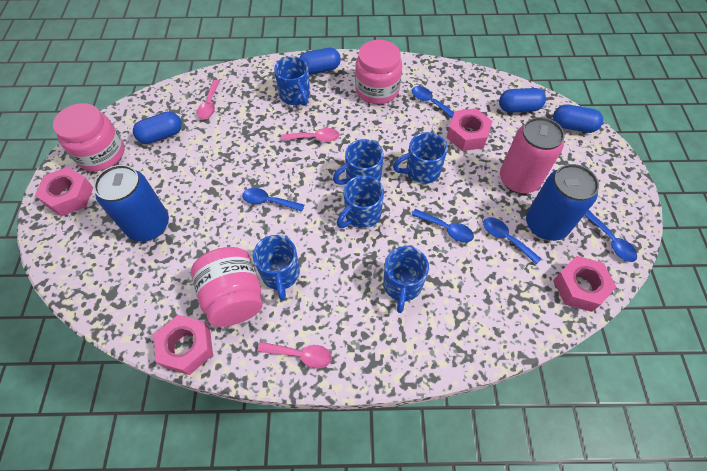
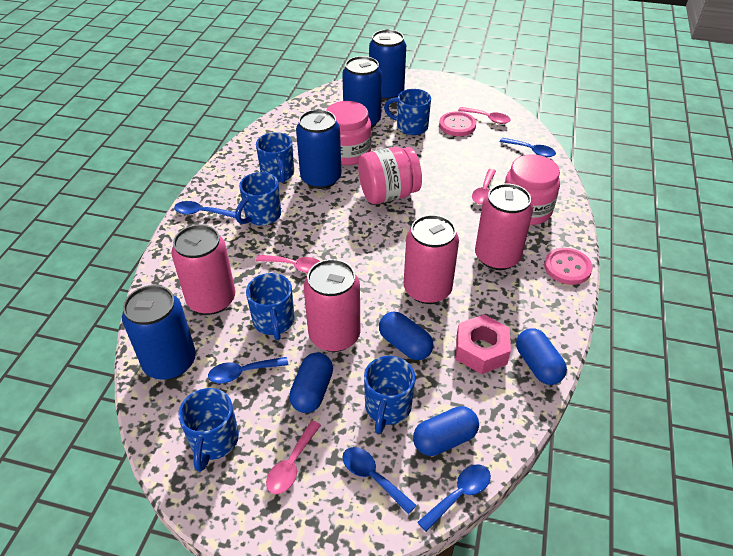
blue can: [94,165,169,242] [526,164,599,241] = 2 -> [122,285,196,380] [296,109,342,189] [342,56,382,128] [369,30,406,100] = 4
pink button: none = 0 -> [439,112,476,136] [544,248,593,285] = 2
pink can: [500,117,565,193] = 1 -> [171,224,236,315] [304,259,360,352] [404,215,459,304] [475,184,533,270] = 4
pink nut: [35,167,94,216] [154,315,213,375] [446,108,492,151] [553,256,616,312] = 4 -> [456,314,511,374] = 1
pink spoon: [197,80,220,119] [258,342,332,368] [281,128,340,142] = 3 -> [256,255,320,273] [266,421,321,494] [458,107,511,124] [472,169,496,204] = 4

